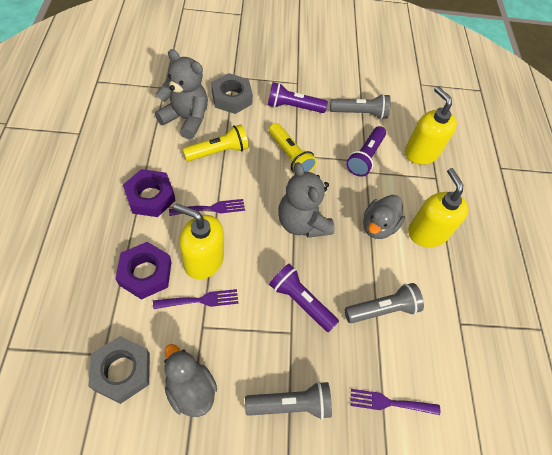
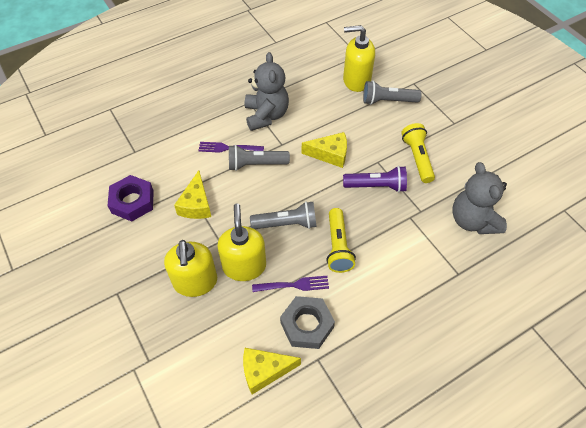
grey duck: [164,344,217,417] [363,195,405,239] = 2 -> none = 0
grey nut: [88,336,150,404] [212,73,253,114] = 2 -> [280,296,335,349] = 1
purple flashlight: [268,82,328,113] [269,264,339,332] [346,126,386,177] = 3 -> [343,166,407,192] = 1
purple fork: [153,289,238,309] [169,199,245,216] [350,389,440,415] = 3 -> [198,142,264,153] [252,276,329,292] = 2
purple nut: [115,242,172,300] [123,169,175,217] = 2 -> [108,175,154,222] = 1
yellow cheese: none = 0 -> [174,170,211,219] [243,348,301,394] [301,132,347,168] = 3

